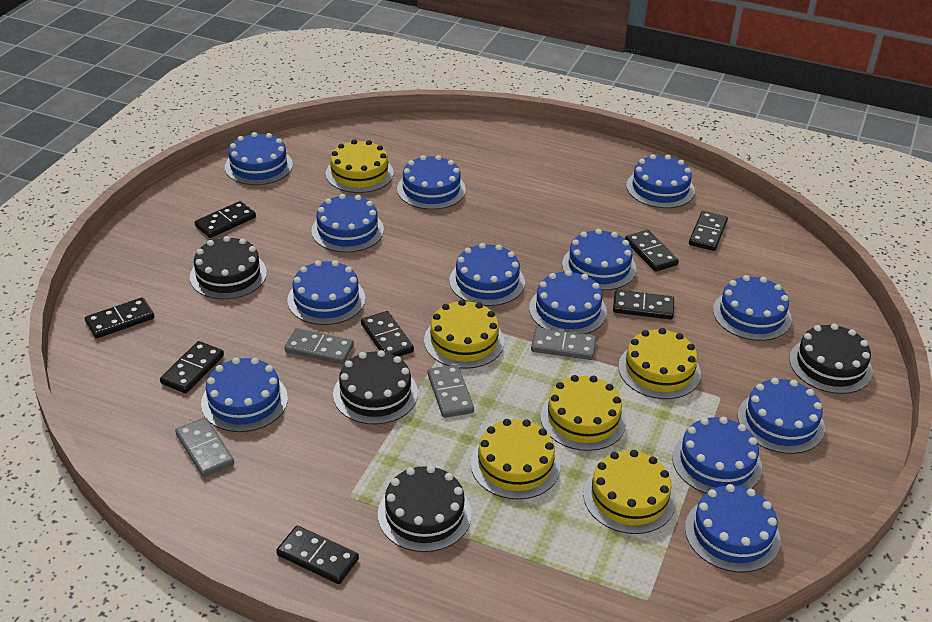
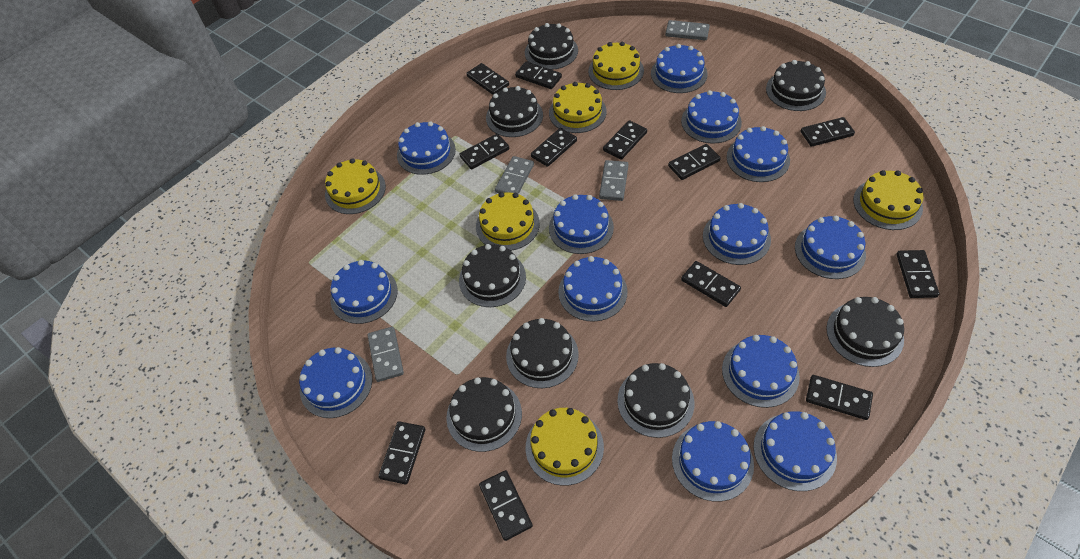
black cake: [190,236,267,299] [333,350,418,424] [378,465,472,552] [789,324,873,394] = 4 -> [446,377,522,452] [459,244,526,307] [486,86,543,137] [506,318,579,388] [525,23,578,70] [617,363,694,438] [766,60,826,111] [826,297,904,367] = 8
black domino: [85,297,154,339] [160,341,224,393] [195,201,256,238] [276,526,359,584] [361,311,414,357] [613,290,674,320] [625,230,679,272] [689,211,728,251] = 8 -> [378,421,425,485] [459,134,509,170] [466,63,509,95] [479,470,533,541] [515,61,562,89] [531,128,577,167] [603,120,647,160] [668,144,721,180] [681,261,741,307] [801,117,855,147] [806,375,873,420] [896,250,939,298] = 12

